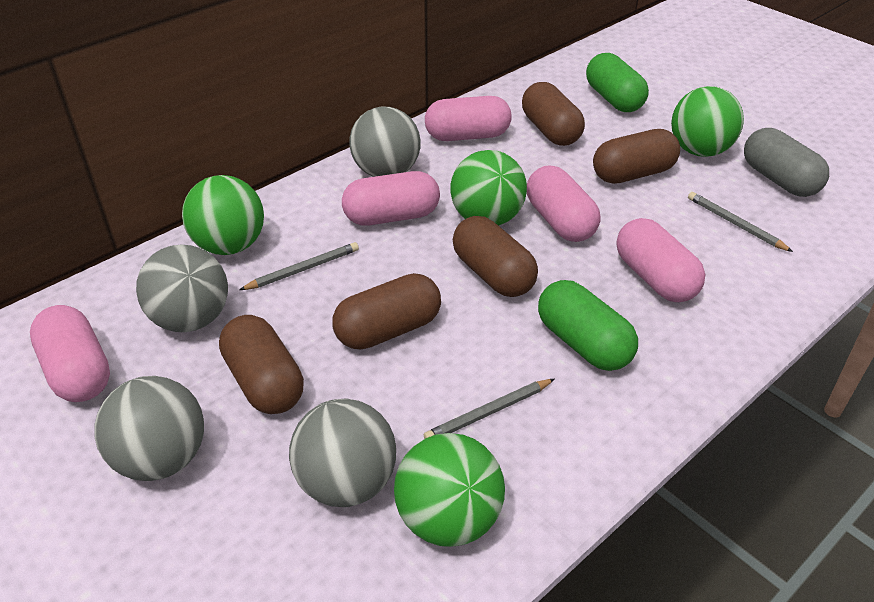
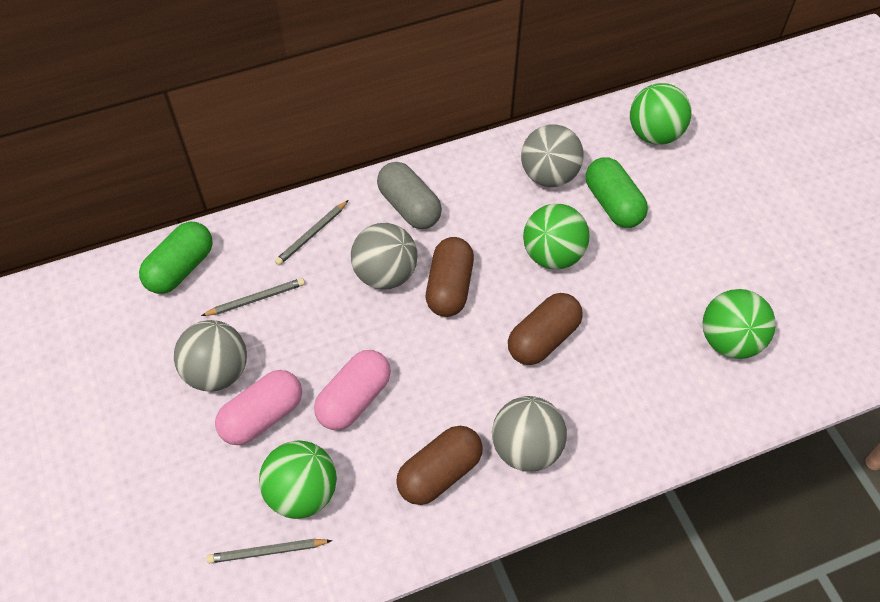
brown capsule: [219,315,304,414] [332,273,441,350] [453,216,538,297] [522,82,585,146] [593,129,680,184] = 5 -> [396,426,483,505] [426,237,474,317] [508,293,583,365] = 3
pink capsule: [30,305,110,402] [342,171,440,226] [425,96,512,141] [527,165,600,242] [617,218,705,302] = 5 -> [215,370,302,445] [314,350,391,430] = 2

